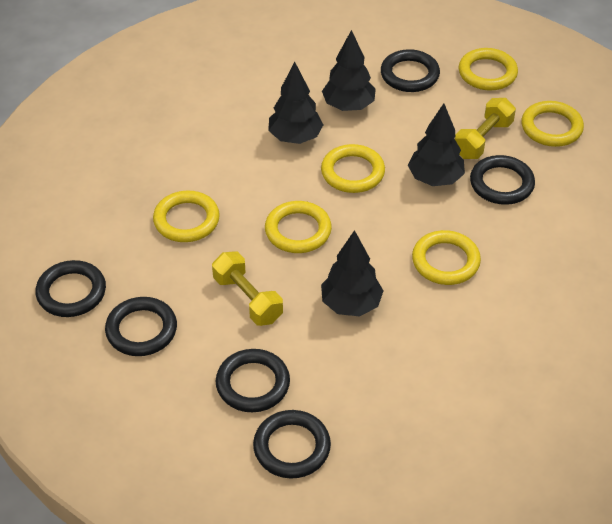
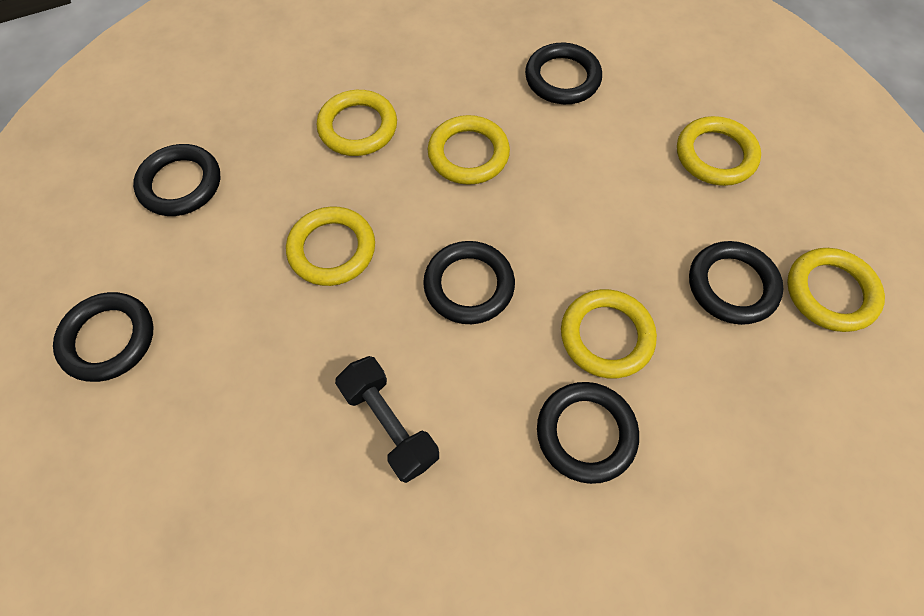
black dumbbell: none = 0 -> [335,356,439,483] = 1
black tree: [268,62,323,144] [321,230,384,316] [322,30,376,111] [408,104,465,186] = 4 -> none = 0
yellow dumbbell: [212,251,283,326] [455,98,516,159] = 2 -> none = 0

